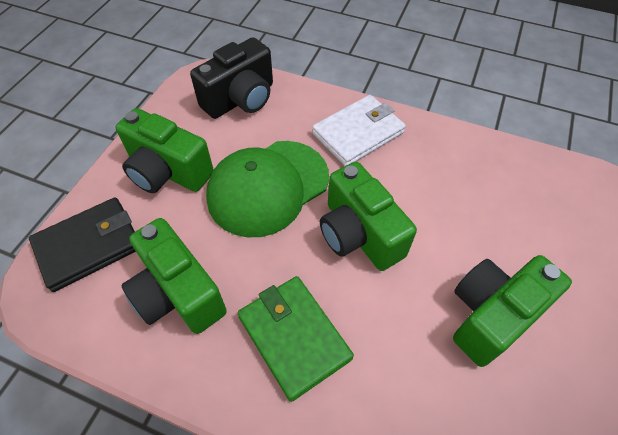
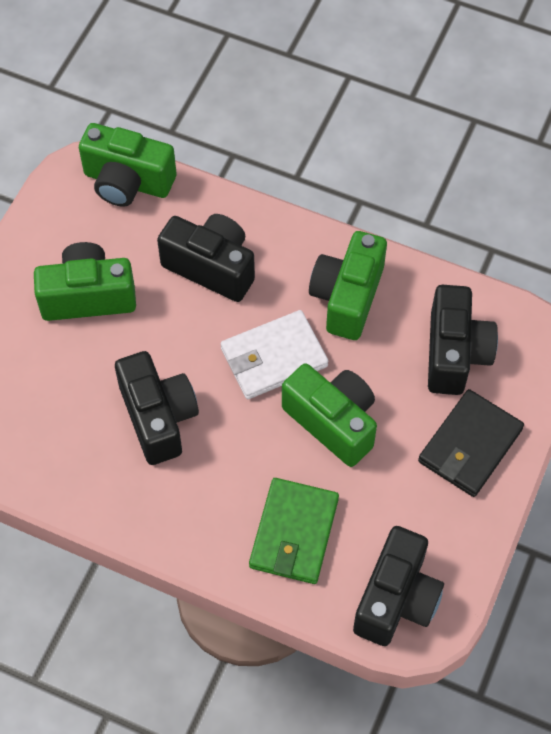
black camera: [190,37,273,119] = 1 -> [115,351,199,465] [157,214,255,302] [353,526,444,646] [428,285,498,395] = 4
green cap: [206,141,329,237] = 1 -> none = 0

